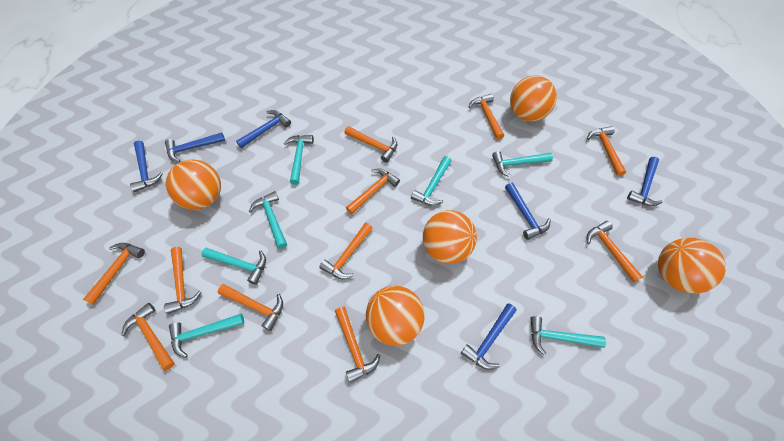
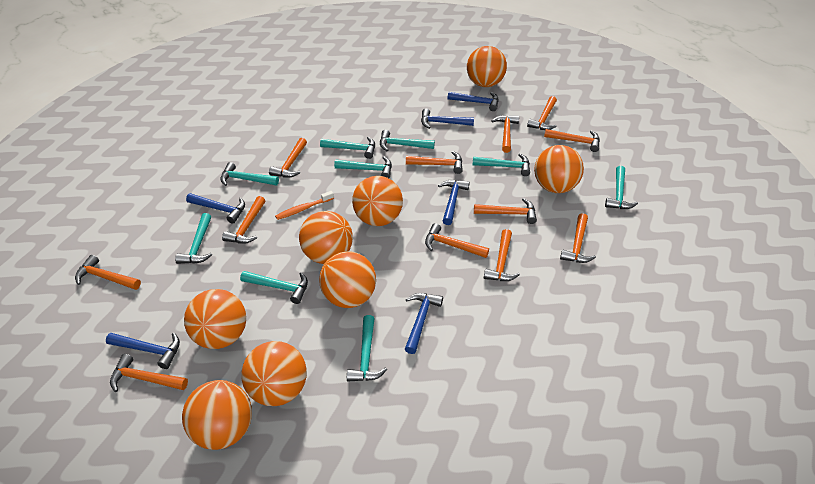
orange ball: [166,159,221,210] [366,286,425,346] [423,210,477,264] [510,76,557,122] [658,238,726,293] = 5 -> [182,380,252,450] [184,289,246,349] [241,341,307,406] [299,211,353,264] [319,251,376,308] [352,176,403,226] [467,46,507,87] [534,145,584,193] = 8
orange hammer: [83,243,145,305] [121,303,175,371] [164,247,201,314] [218,284,283,331] [319,223,373,279] [335,307,380,383] [344,126,397,162] [346,168,400,214] [469,94,504,140] [587,126,626,176] [587,221,643,283] = 11 -> [75,255,141,290] [110,354,188,392] [222,196,266,244] [269,138,307,178] [406,151,463,174] [425,223,489,258] [474,198,537,224] [484,229,520,281] [491,115,519,153] [527,96,557,130] [544,129,600,152] [560,213,596,263] = 12
orange toothbrush: none = 0 -> [275,191,334,220] = 1
turquoise hammer: [169,313,244,358] [201,248,266,285] [249,191,287,249] [284,135,314,185] [411,156,451,206] [492,151,553,177] [530,316,606,355] = 7 -> [175,213,212,264] [220,162,279,186] [240,271,308,304] [320,137,375,159] [334,156,392,178] [347,315,387,382] [380,130,435,151] [472,153,530,176] [605,166,638,209] = 9

